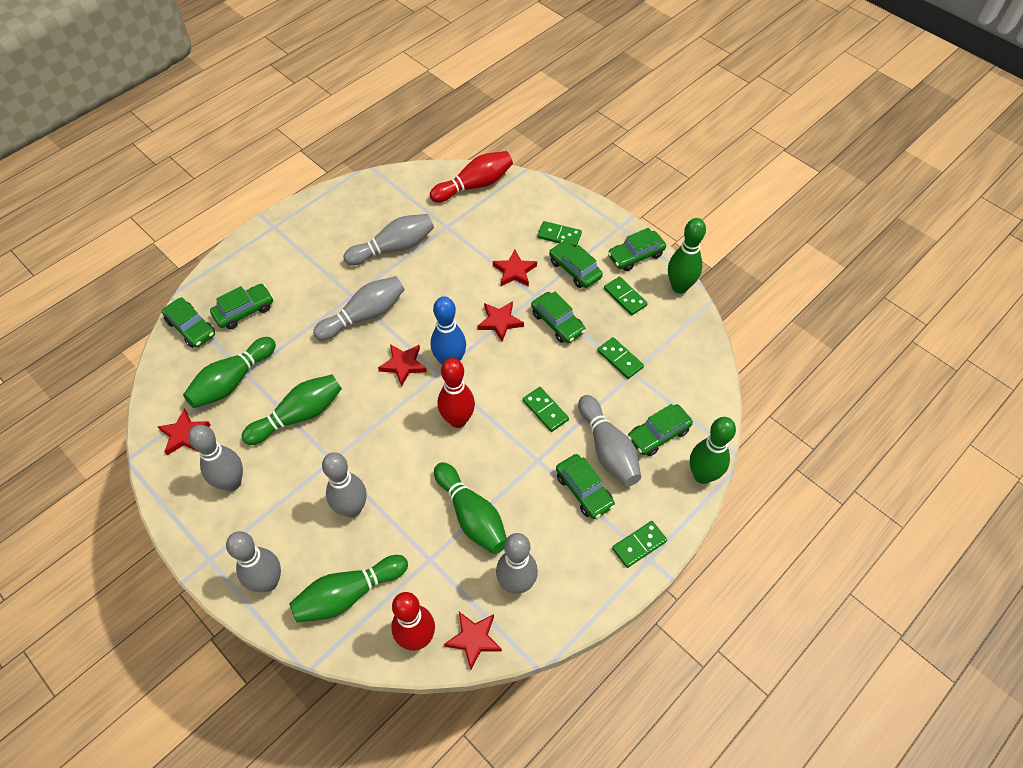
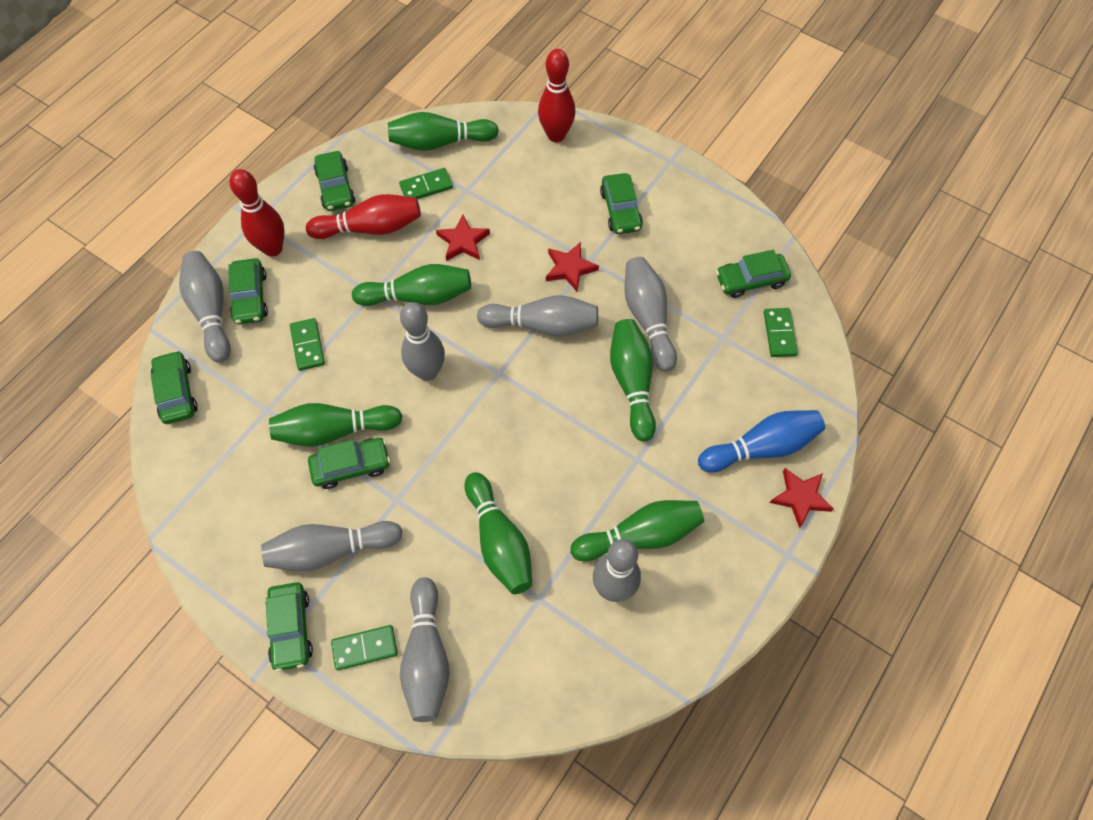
green domino: [523,387,569,432] [537,221,582,247] [597,337,644,379] [604,276,648,315] [612,521,667,568] = 5 -> [290,318,325,371] [331,625,398,670] [399,168,453,199] [764,308,798,357] = 4
red star: [157,408,211,455] [378,344,427,387] [444,612,502,670] [477,301,524,342] [493,250,537,287] = 5 -> [436,214,490,261] [546,242,599,291] [770,468,834,528] = 3

